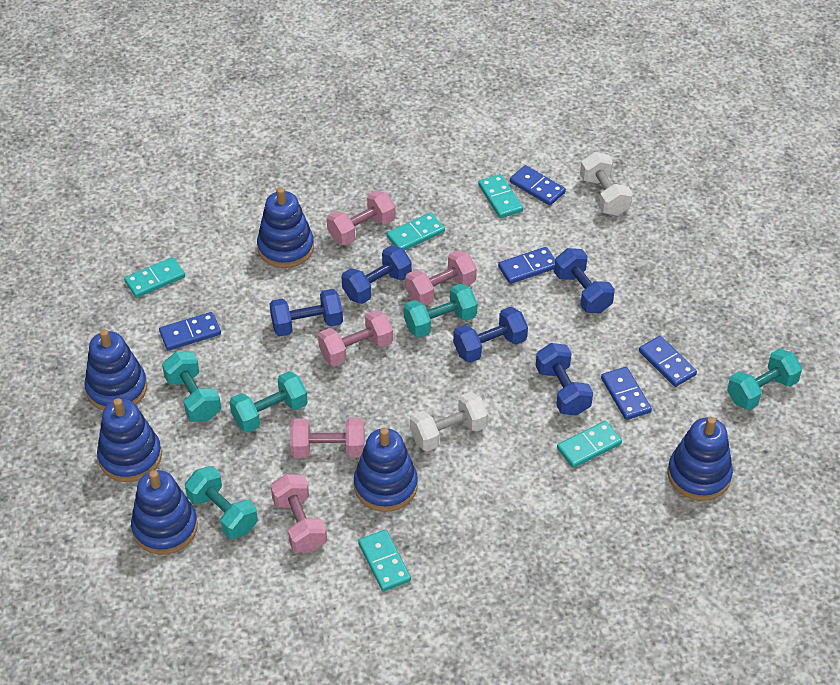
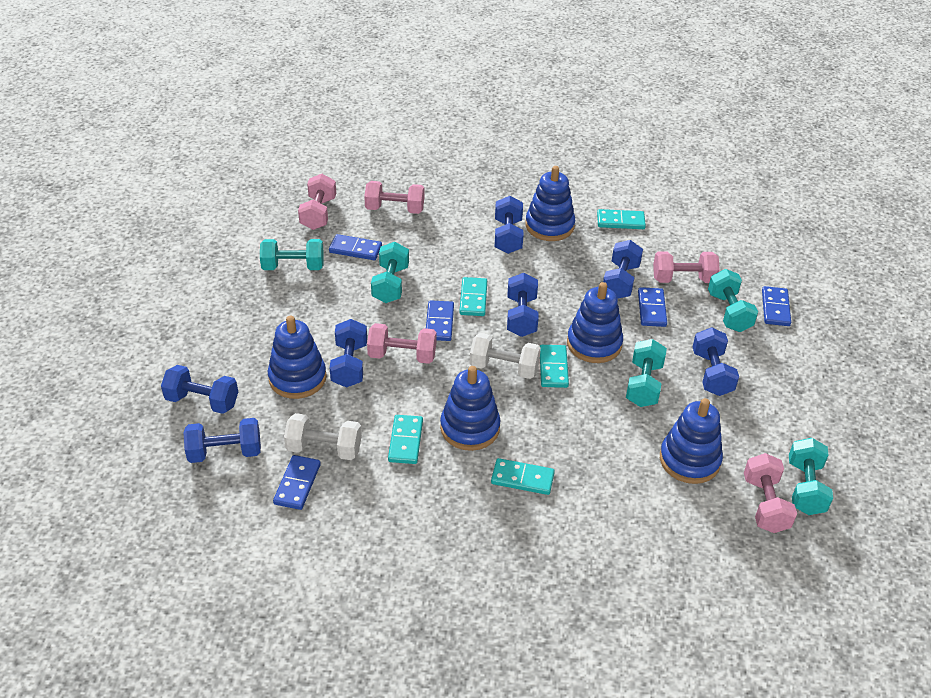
blue dumbbell: [270,289,343,336] [341,245,412,304] [453,307,528,363] [536,343,593,415] [554,248,615,313] = 5 -> [161,365,238,414] [184,418,261,463] [330,319,367,388] [495,196,523,254] [507,273,538,337] [603,240,643,299] [693,327,739,396] = 7
blue stacking toy: [85,329,147,411] [97,398,162,482] [131,470,198,555] [257,187,314,268] [354,428,418,512] [667,417,733,501] = 6 -> [268,315,327,399] [440,366,500,451] [525,166,575,241] [567,282,623,363] [660,398,723,484] = 5

